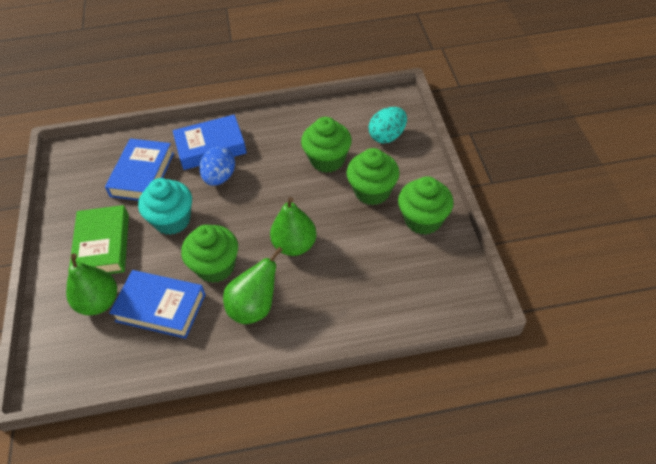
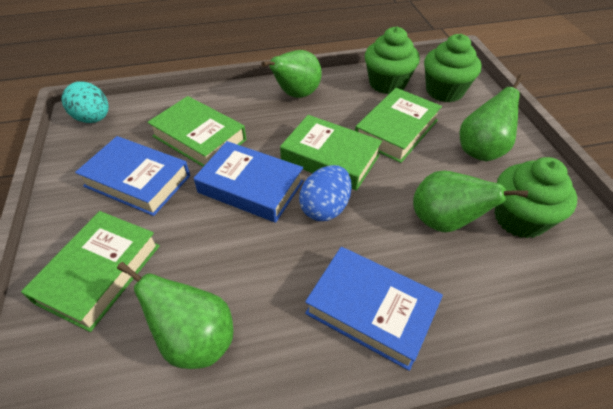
green book: [69,205,129,274] = 1 -> [21,211,160,332] [147,96,246,167] [280,115,382,191] [355,88,442,163] = 4
green cupcake: [181,225,238,283] [301,117,352,173] [347,148,400,205] [398,176,454,235] = 4 -> [365,26,420,94] [424,34,481,102] [494,157,577,238] = 3
green pear: [66,253,117,315] [223,247,282,324] [270,197,317,256] = 3 -> [117,262,233,369] [261,50,322,98] [413,171,528,232] [460,75,524,161] = 4
turquoise cupcake: [138,178,192,235] = 1 -> none = 0

